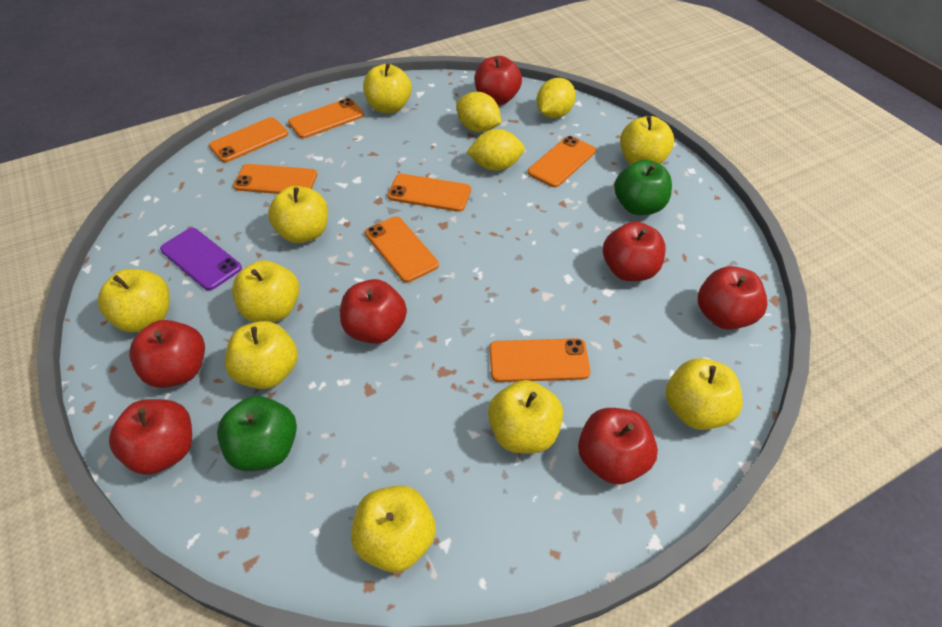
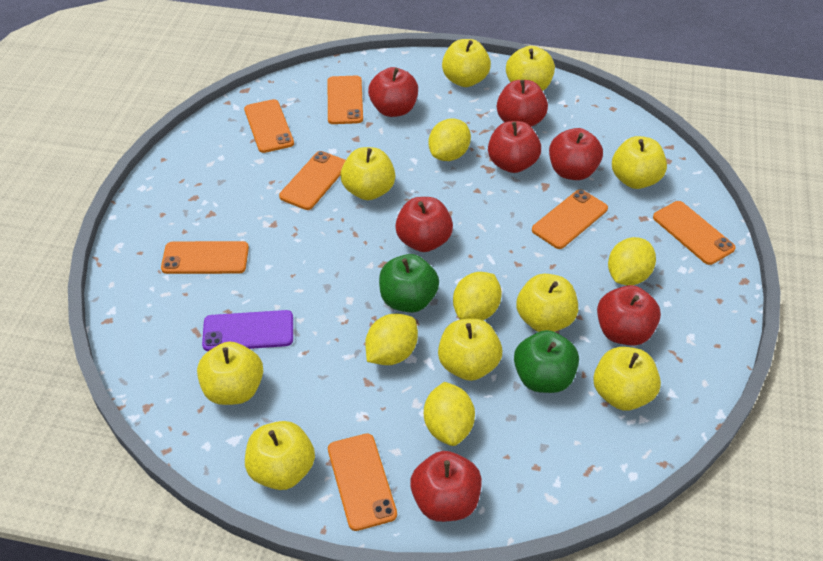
yellow lemon: [457,92,502,132] [467,129,525,171] [536,78,576,118] = 3 -> [365,314,418,365] [424,382,475,446] [429,118,471,161] [453,272,502,320] [608,237,656,285] = 5

